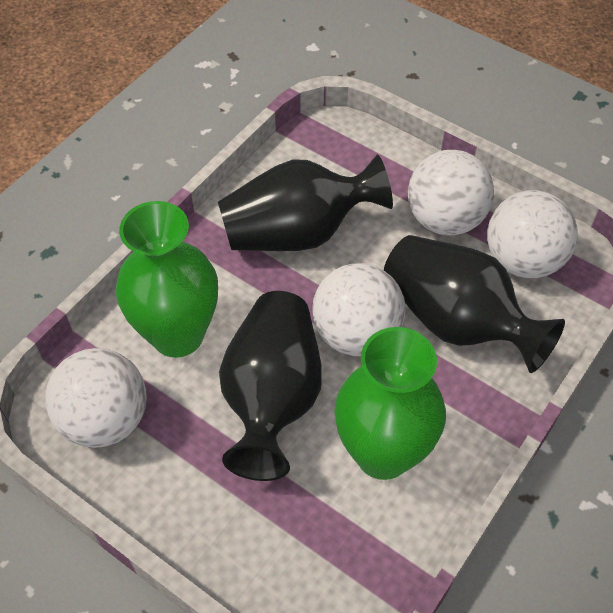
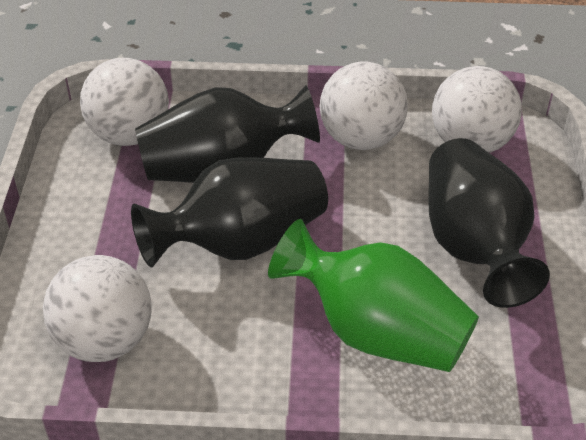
green vase: [116,201,218,358] [334,327,446,480] = 2 -> [268,219,479,372] = 1

